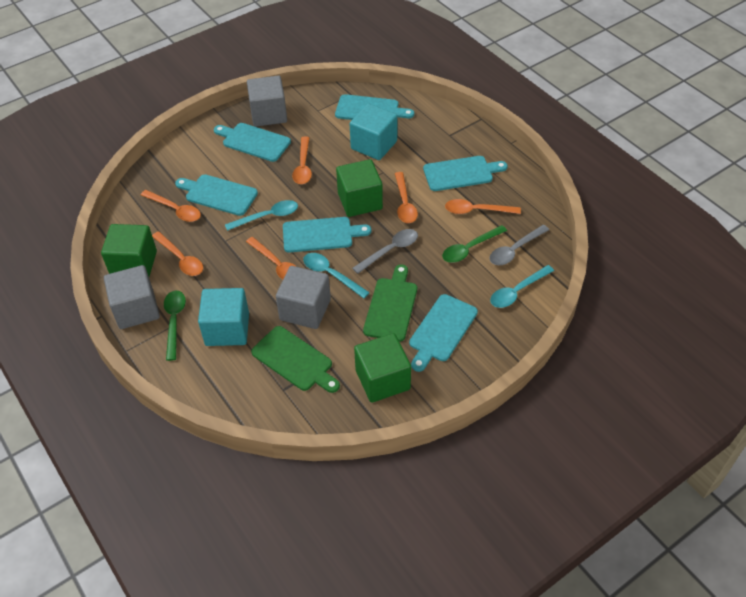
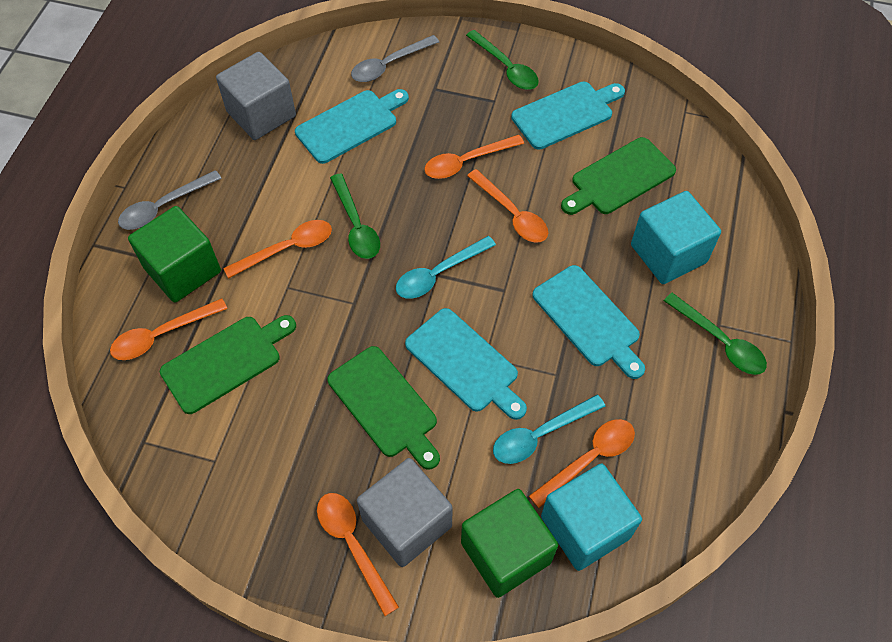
green cube: [101,224,157,277] [336,159,383,217] [354,333,411,403] = 3 -> [128,206,221,303] [461,489,558,598] = 2
green cutting board: [251,326,340,393] [363,264,417,342] = 2 -> [160,315,296,414] [328,346,440,470] [561,137,676,215] = 3
green spoon: [164,291,186,361] [442,225,507,263] = 2 -> [330,174,380,259] [466,30,539,90] [664,293,767,375] = 3
grey cube: [104,265,160,329] [247,76,287,127] [276,266,331,329] = 3 -> [216,52,296,140] [357,458,453,567] = 2
turquoise cutting board: [175,174,258,216] [214,123,291,162] [283,217,371,252] [335,94,414,120] [409,294,478,372] [423,156,508,191] = 6 -> [295,89,409,164] [405,308,527,420] [511,82,625,150] [532,265,645,379] = 4
turquoise spoon: [225,200,298,231] [303,253,370,298] [490,265,554,308] = 3 -> [396,236,496,299] [493,395,605,464] = 2

